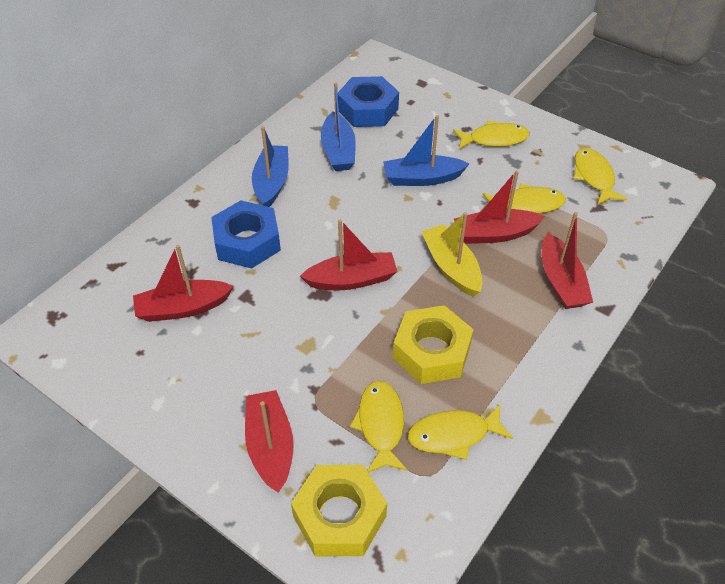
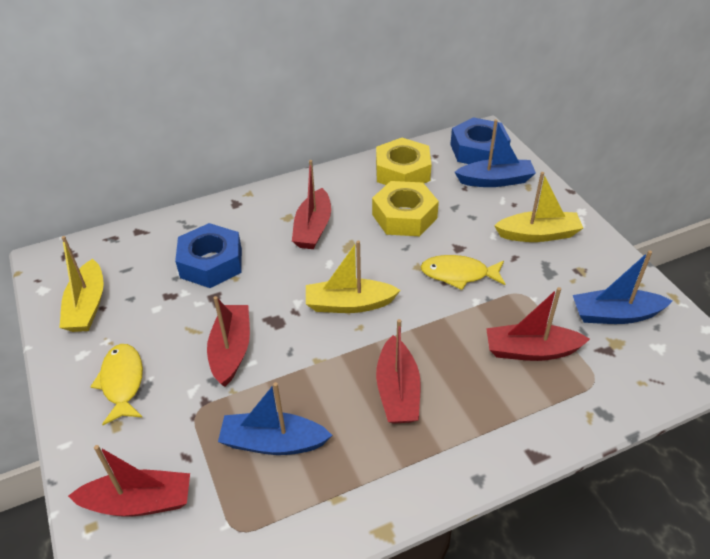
yellow boat: [421,212,483,297] = 1 -> [59,236,104,332] [306,240,401,313] [494,172,583,242] = 3
yellow fish: [350,381,408,473] [408,404,513,460] [453,121,530,149] [483,183,566,214] [573,148,628,205] = 5 -> [90,344,143,425] [420,255,505,290] = 2

